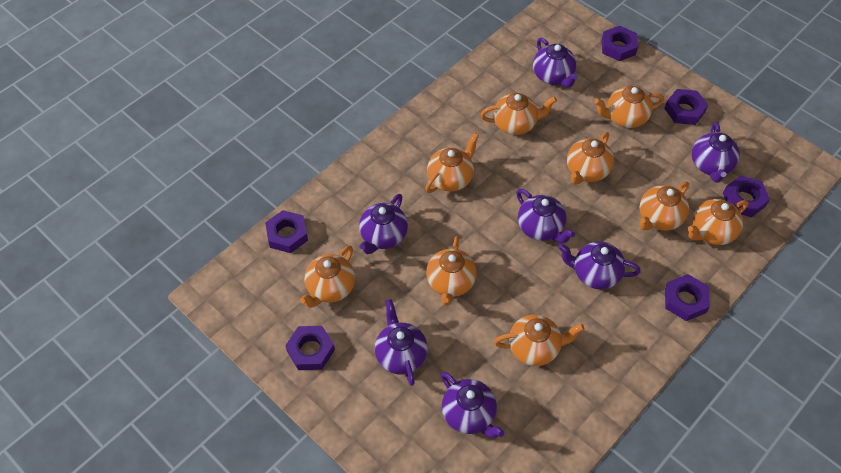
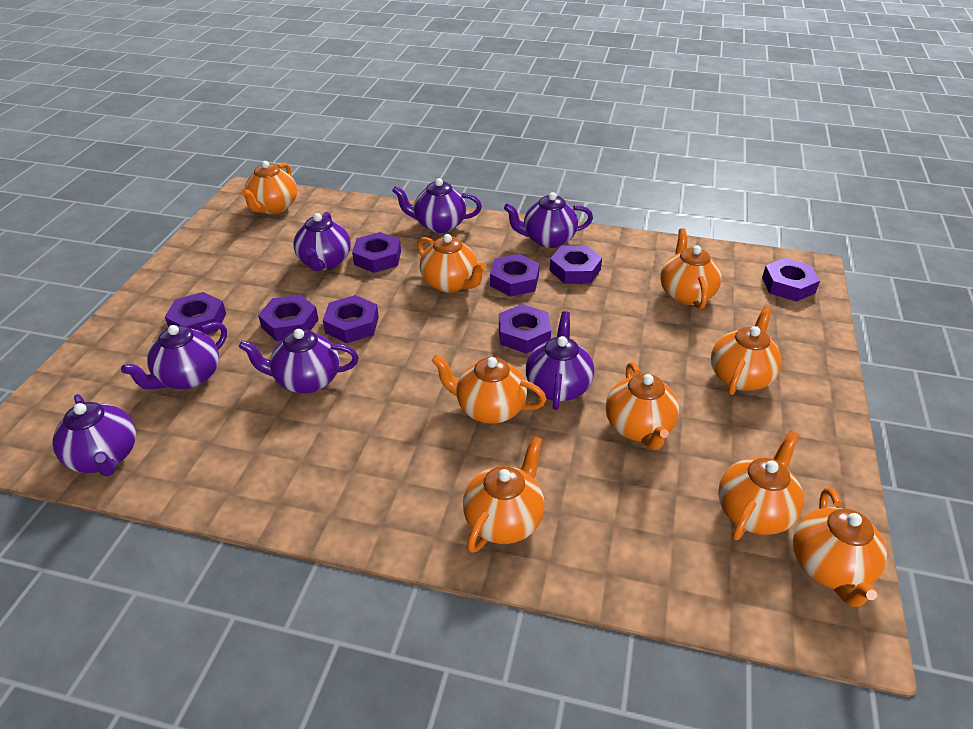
purple nut: [265,210,308,253] [285,326,335,370] [602,26,638,61] [664,89,708,125] [665,274,710,321] [723,175,770,218] = 6 -> [165,292,226,334] [258,295,318,341] [323,295,379,343] [352,232,401,273] [490,254,540,297] [499,304,551,354] [549,245,602,284] [762,258,820,302] = 8

